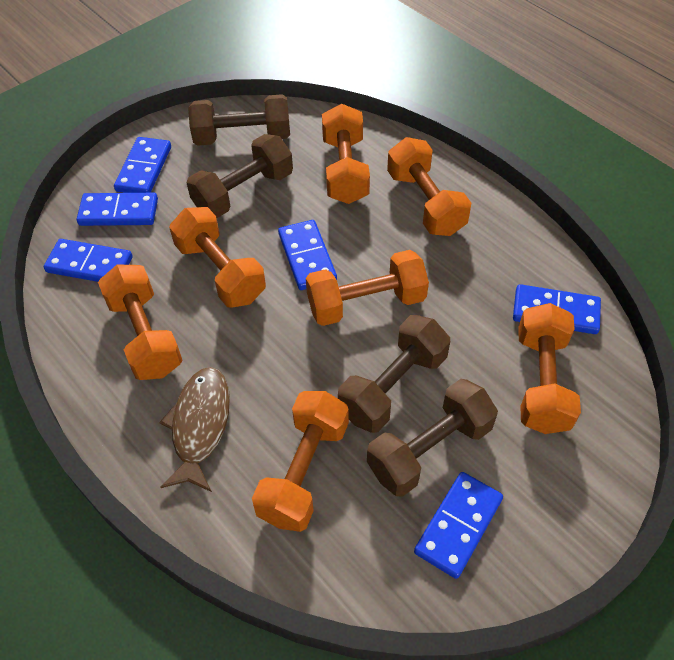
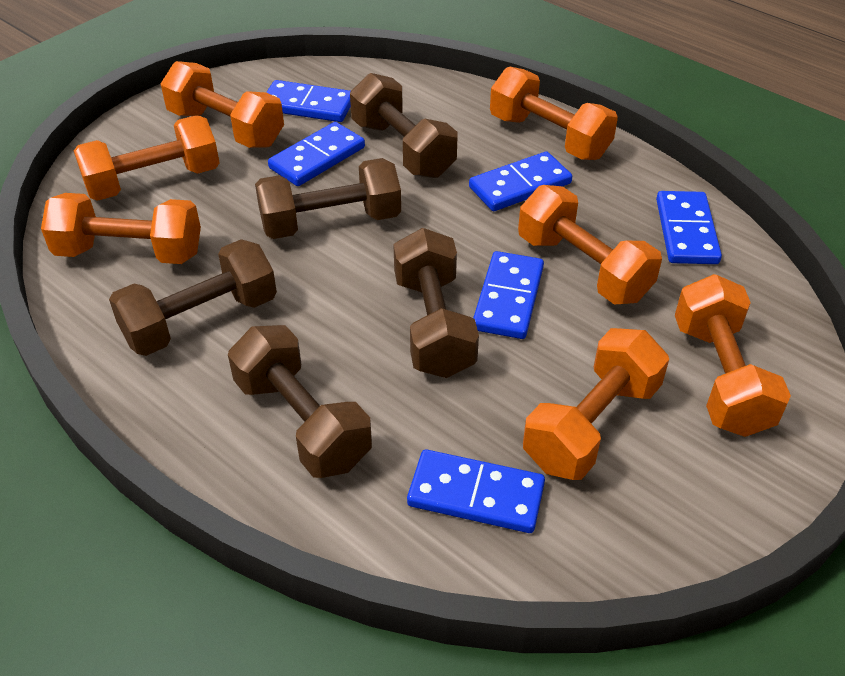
brown dumbbell: [187,134,293,218] [188,94,290,146] [338,315,450,433] [367,379,498,497] = 4 -> [109,239,277,356] [228,325,372,478] [255,158,401,239] [350,73,457,178] [393,228,479,378] = 5
brown fish: [159,367,230,492] = 1 -> none = 0

